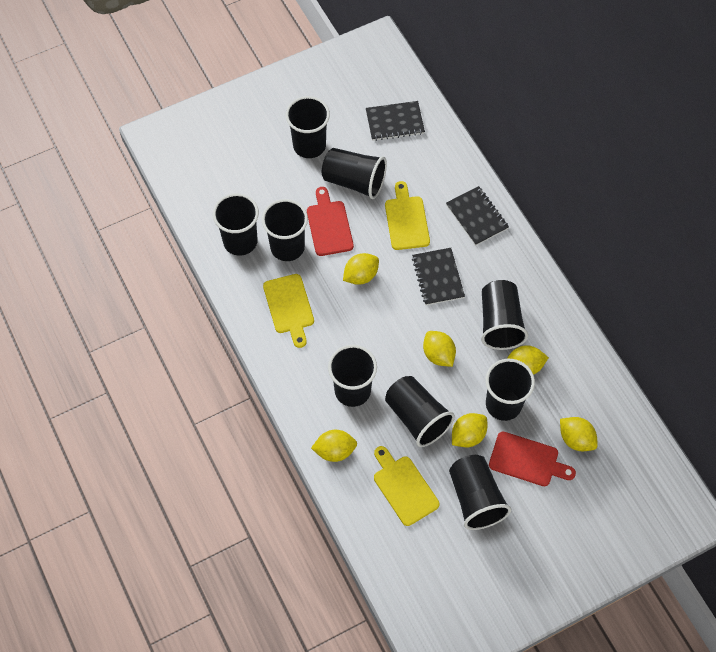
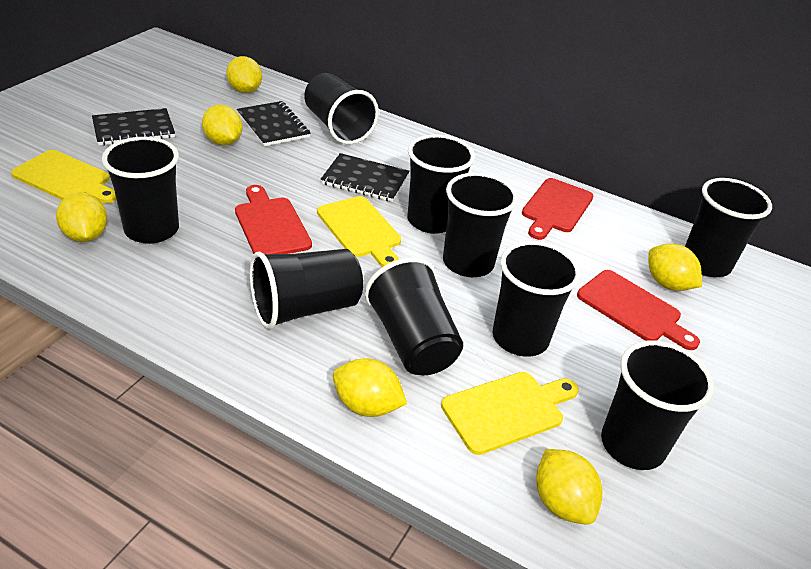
red cutting board: [307,187,354,256] [489,432,576,486] = 2 -> [235,185,312,254] [522,178,594,240] [577,270,700,350] = 3

